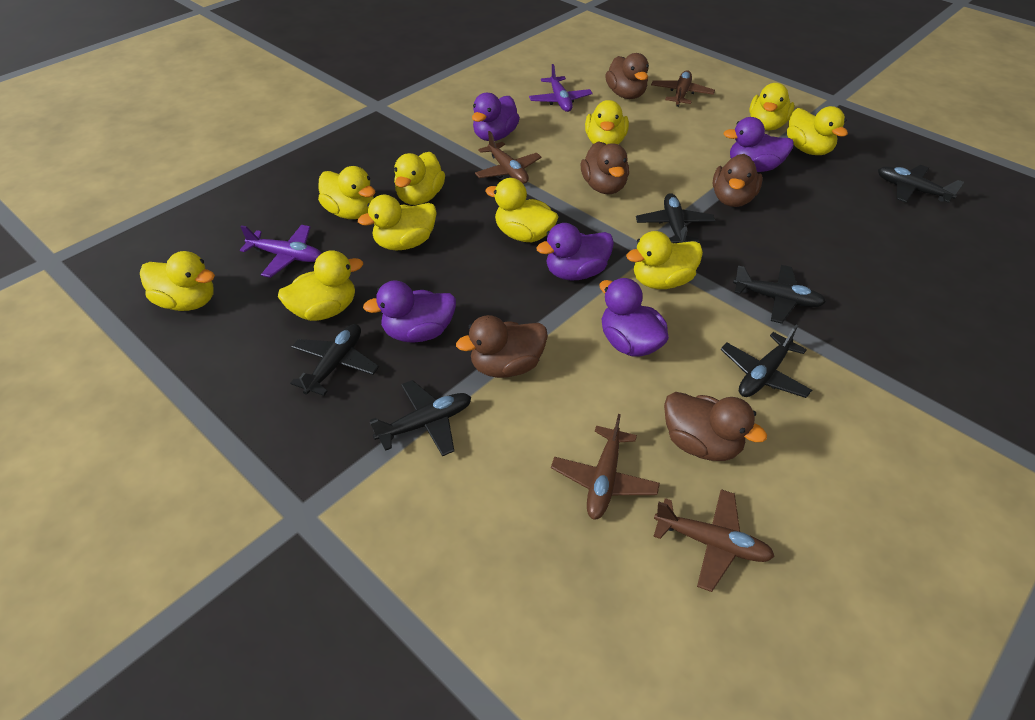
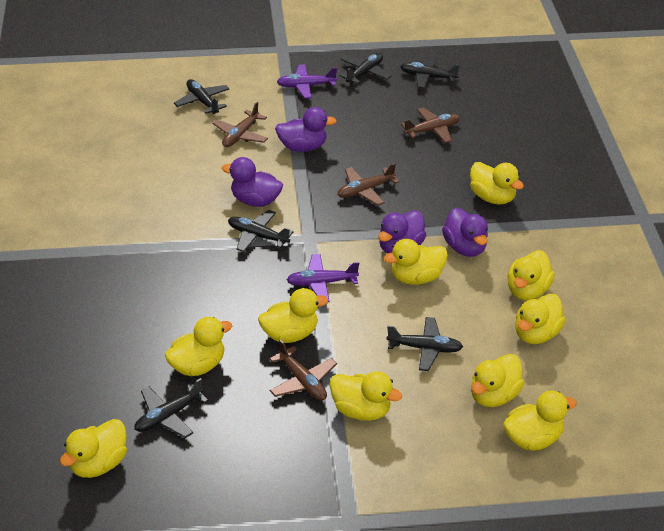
brown duck: [456,315,548,378] [581,141,629,194] [605,53,649,99] [664,392,767,461] [713,154,763,207] = 5 -> none = 0
purple duck: [363,280,456,343] [472,93,520,141] [536,223,614,280] [599,278,669,357] [723,117,794,172] = 5 -> [222,157,283,207] [275,107,337,152] [378,210,426,254] [442,208,488,257] = 4

